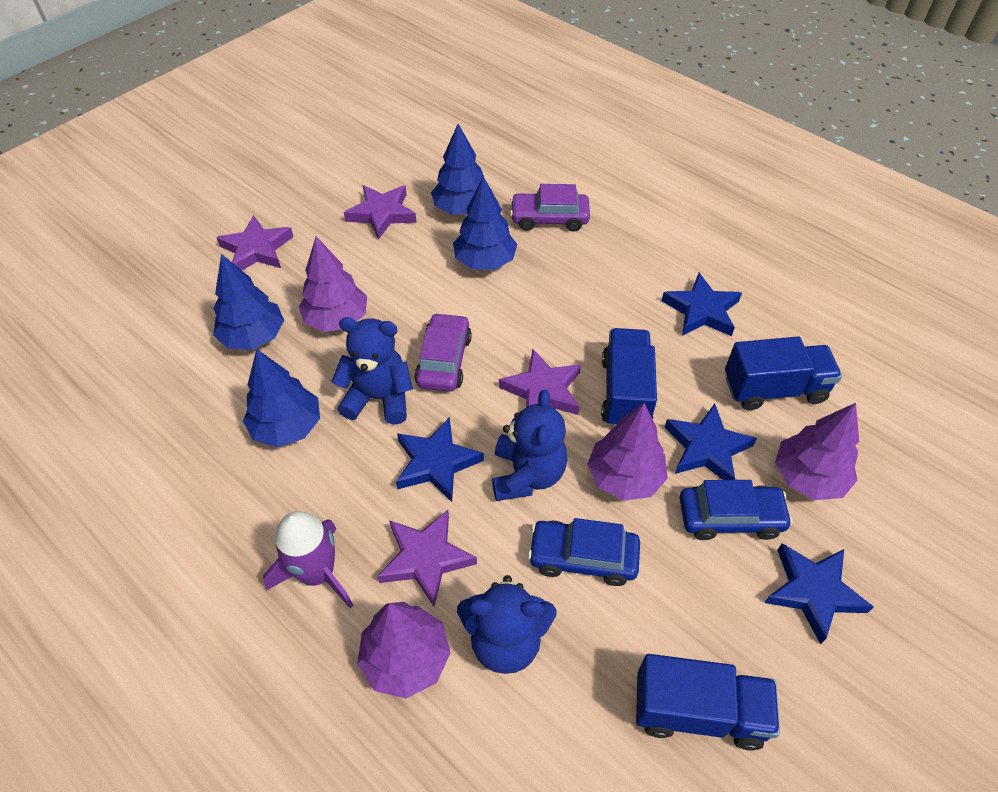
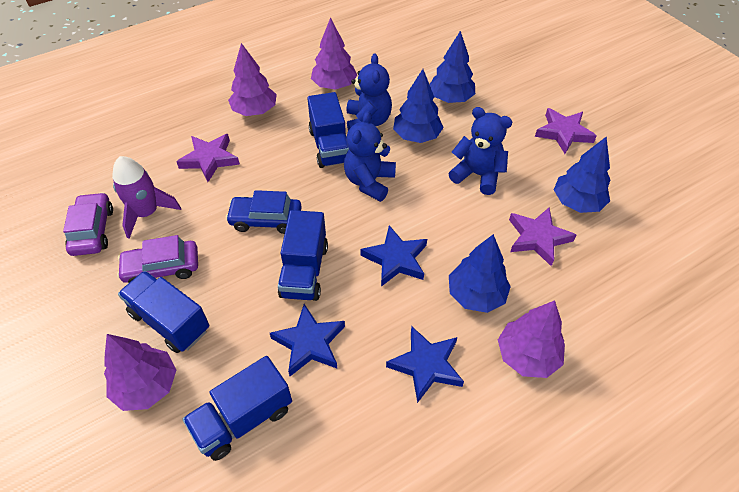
blue car: [528,518,640,586] [680,480,793,540] = 2 -> [226,190,302,234] = 1
blue star: [396,417,484,502] [662,273,742,336] [665,404,757,480] [764,543,874,644] = 4 -> [270,304,345,376] [361,225,427,287] [386,326,464,403] = 3
blue truck: [601,328,657,427] [636,654,780,751] [725,337,842,410] = 3 -> [118,271,209,353] [183,356,292,461] [278,210,328,301] [307,92,349,168] = 4
purple star: [216,215,294,270] [344,185,417,240] [377,510,477,607] [499,349,581,415] = 4 -> [176,134,240,182] [509,207,576,266] [535,108,597,154] = 3

